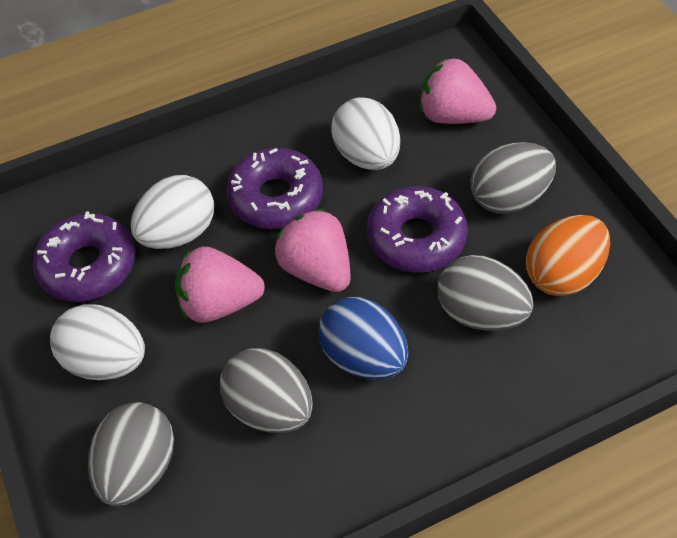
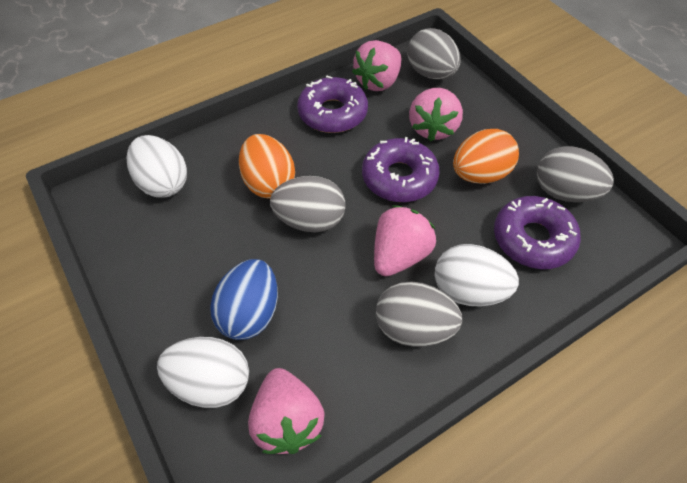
orange egg: [526,215,610,296] = 1 -> [239,134,295,199] [453,129,519,184] = 2
pink strawberry: [175,247,265,323] [275,209,351,292] [420,58,496,124] = 3 -> [248,368,325,454] [352,40,401,91] [374,205,436,276] [409,88,463,141] = 4

